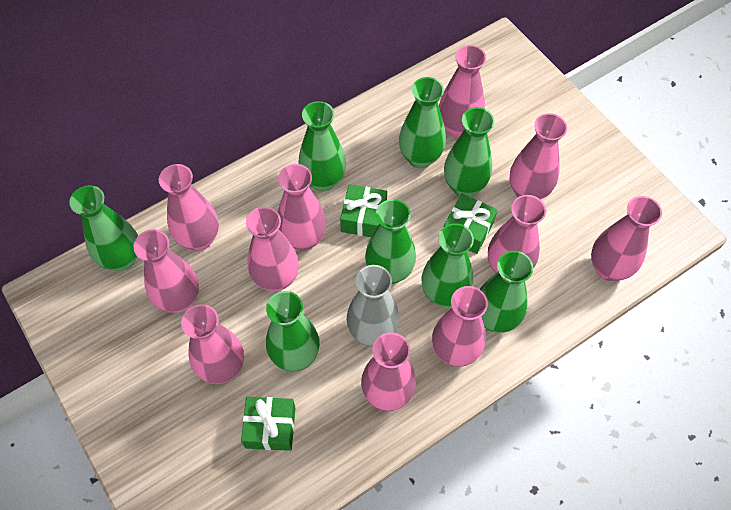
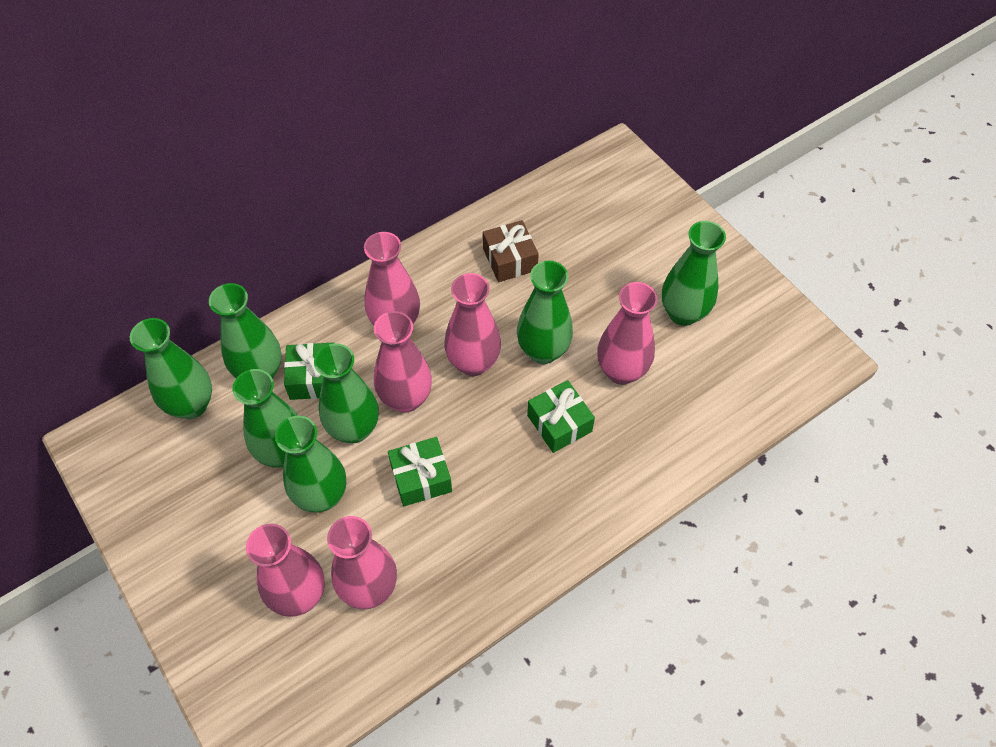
brown gift: none = 0 -> [483,220,539,282] = 1
green vase: [69,185,138,271] [266,291,320,372] [298,101,346,191] [365,199,416,284] [399,77,446,168] [422,223,474,307] [444,107,495,197] [480,251,533,333] = 8 -> [130,318,212,419] [209,283,281,379] [232,369,298,468] [275,416,346,513] [314,344,379,443] [517,261,573,364] [662,221,726,326] = 7
grey vase: [347,265,399,346] = 1 -> none = 0
pink vase: [134,229,199,313] [159,164,219,251] [181,304,244,384] [246,207,299,291] [278,164,327,251] [361,332,416,411] [432,286,488,367] [439,45,486,138] [488,195,546,273] [510,113,567,200] [591,196,662,281] = 11 -> [246,524,324,617] [327,516,397,609] [364,232,420,325] [374,311,432,413] [444,273,501,376] [597,282,658,385] = 6

